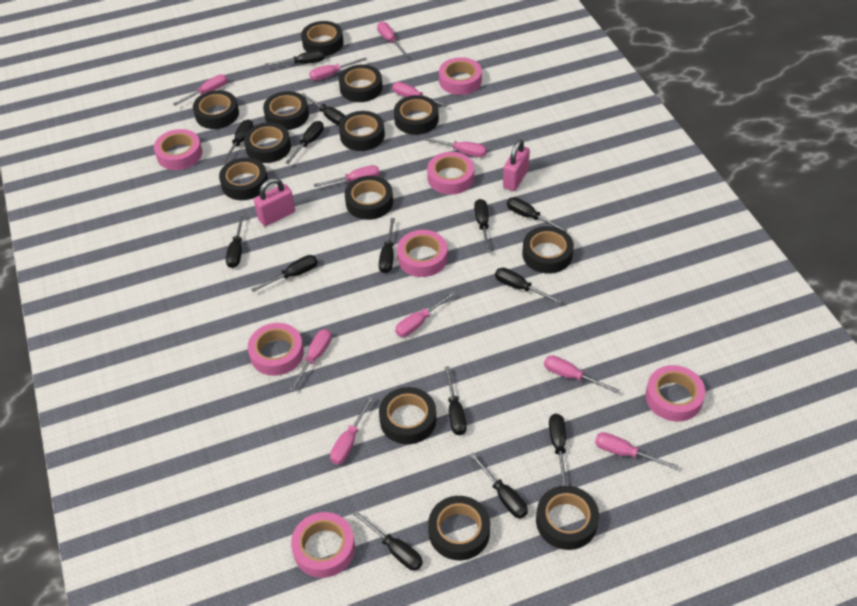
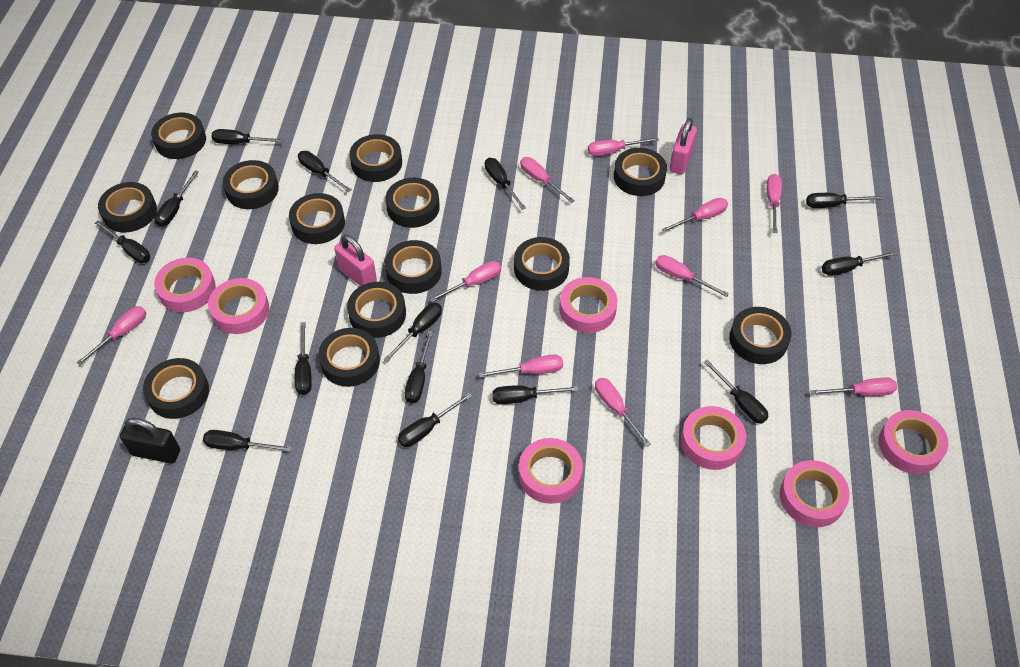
black padlock: none = 0 -> [120,418,180,464] = 1
pink screwdriver: [173,74,227,106] [289,329,331,391] [309,57,367,81] [314,165,380,187] [330,396,373,464] [377,21,408,56] [392,82,448,107] [395,292,455,337] [423,137,487,157] [544,355,619,394] [595,432,678,470] = 11 -> [77,306,146,365] [430,261,501,302] [479,354,563,378] [520,157,575,203] [588,137,659,156] [595,378,651,447] [655,255,729,297] [662,198,728,232] [767,174,782,233] [810,377,897,396] = 10

